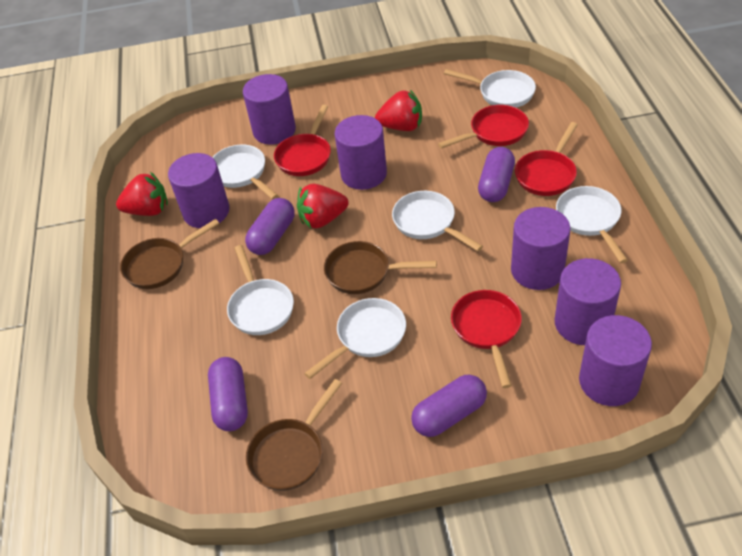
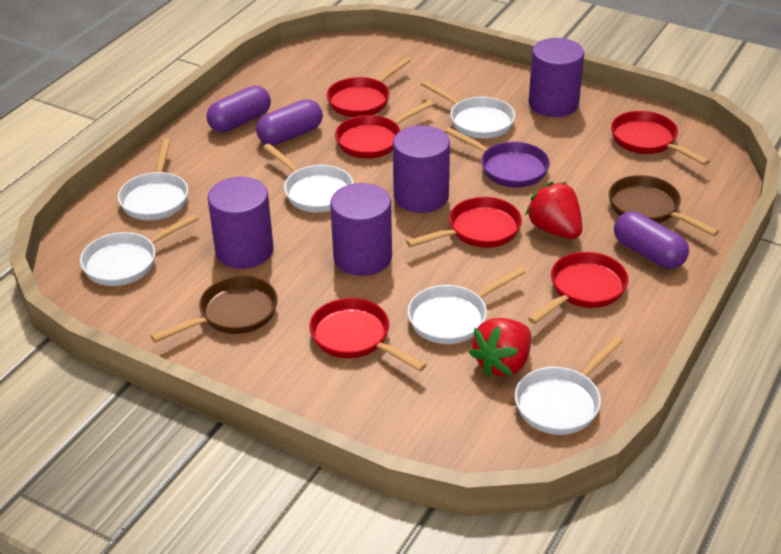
brown pan: [120,219,220,289] [246,379,342,491] [324,241,437,294] = 3 -> [151,276,278,343] [609,175,719,236] = 2
purple capsule: [208,357,248,431] [245,198,295,255] [411,375,487,437] [478,147,515,202] = 4 -> [206,86,271,132] [256,99,323,145] [614,212,689,269] = 3
purple cylinder: [168,153,230,228] [243,74,296,145] [335,115,387,190] [511,207,570,290] [555,258,621,345] [579,315,652,406] = 6 -> [207,177,274,269] [330,183,392,276] [393,125,450,213] [529,38,584,117] = 4
purple pan: none = 0 -> [445,127,550,187] = 1
red pan: [274,105,331,176] [438,105,529,149] [451,290,522,388] [515,122,578,196] = 4 -> [309,298,426,371] [326,57,411,117] [335,100,434,159] [406,197,522,248] [528,252,628,324] [611,111,710,165] = 6
red strawberry: [116,172,168,216] [297,184,349,229] [375,90,422,131] = 3 -> [469,318,531,377] [525,182,582,239] = 2

